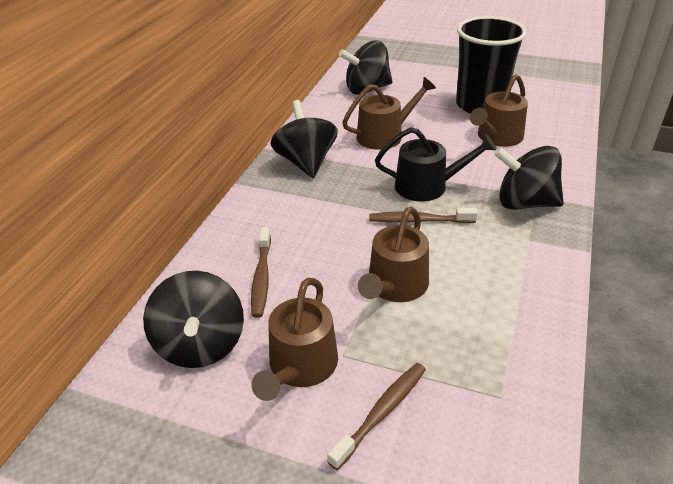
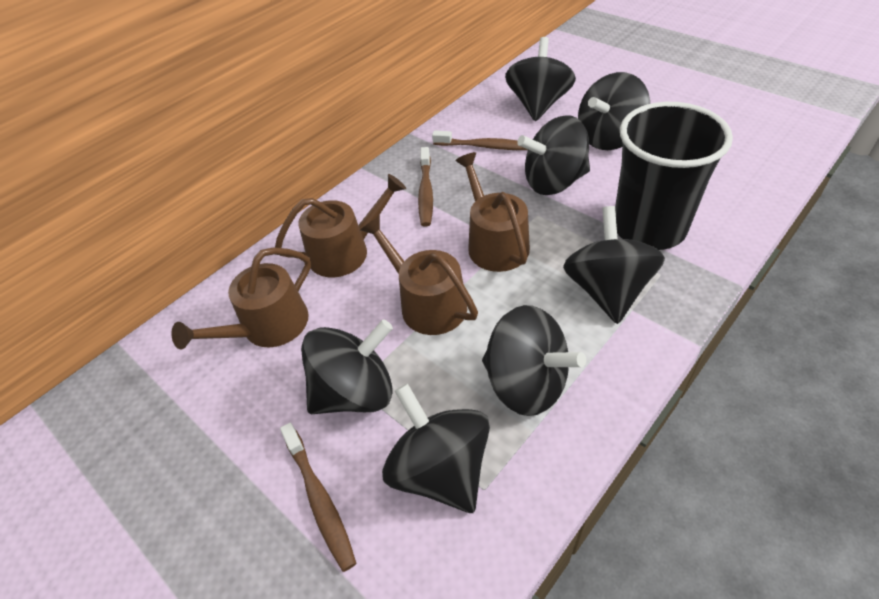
black spinning top: [143,271,244,368] [271,100,338,178] [339,41,393,95] [494,146,564,210] = 4 -> [301,319,393,414] [382,383,490,513] [482,305,586,416] [505,37,576,121] [517,116,590,195] [563,206,665,324] [578,72,650,150] = 7
black watering can: [375,127,496,202] = 1 -> none = 0

